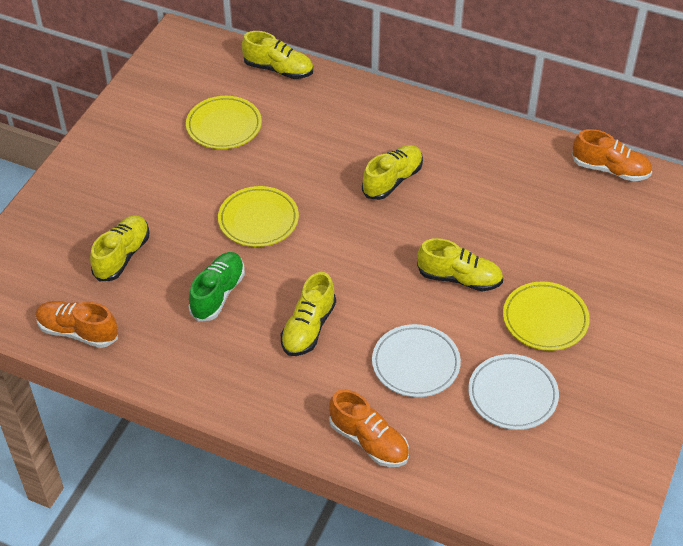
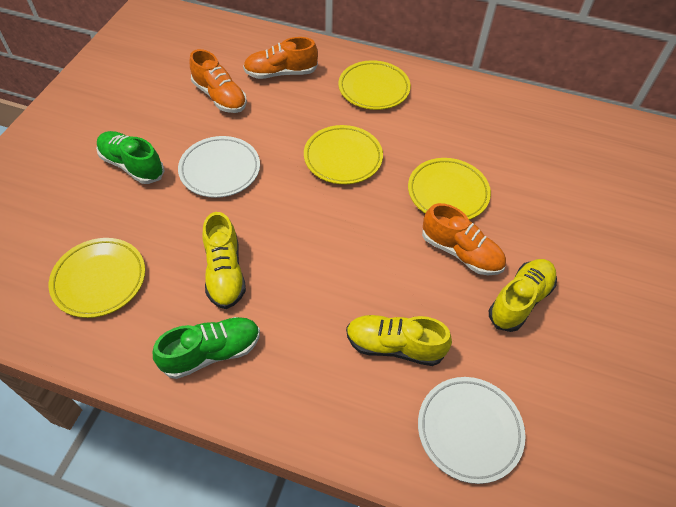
green shoe: [188,252,245,321] = 1 -> [96,131,165,184] [153,317,260,379] = 2
yellow plate: [186,96,262,149] [218,186,299,247] [503,281,590,351] = 3 -> [49,238,145,318] [304,125,383,184] [339,60,411,110] [408,158,491,220] = 4
yellow shoe: [90,215,149,281] [242,31,313,79] [281,272,336,356] [362,145,423,200] [417,238,503,291] = 5 -> [202,212,246,309] [346,315,452,366] [489,259,557,332] = 3

